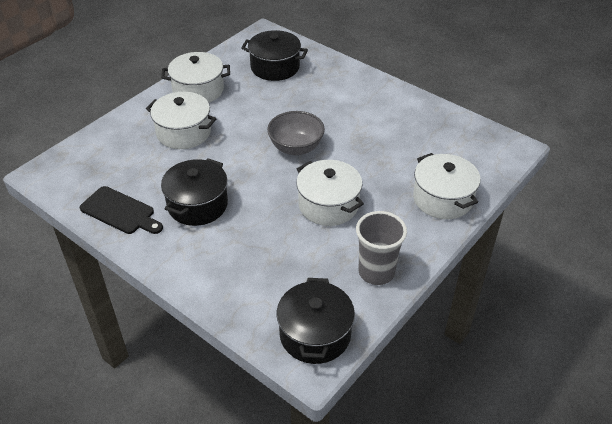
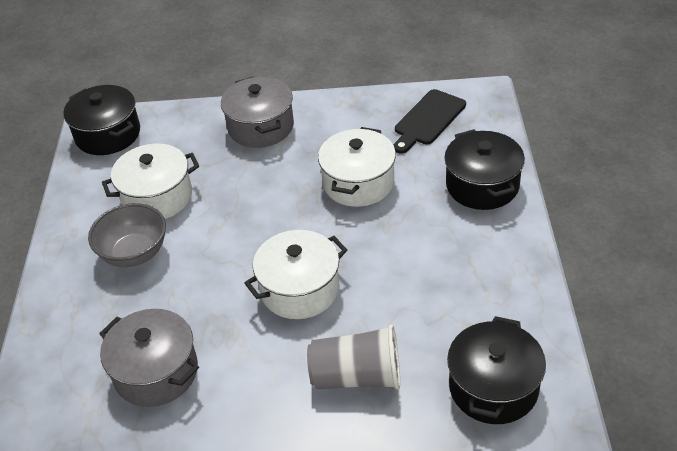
grey pot: none = 0 -> [99,309,199,407] [221,77,294,148] = 2
white pot: [146,92,217,149] [161,52,230,103] [296,160,364,226] [413,153,481,219] = 4 -> [102,144,199,219] [244,230,347,319] [318,127,396,207] = 3

